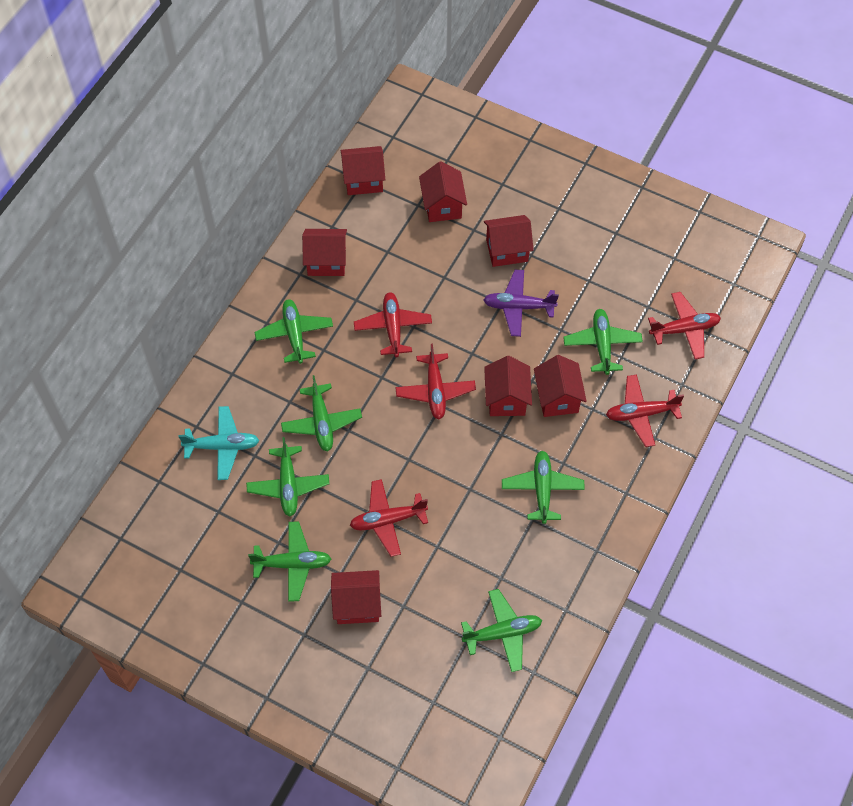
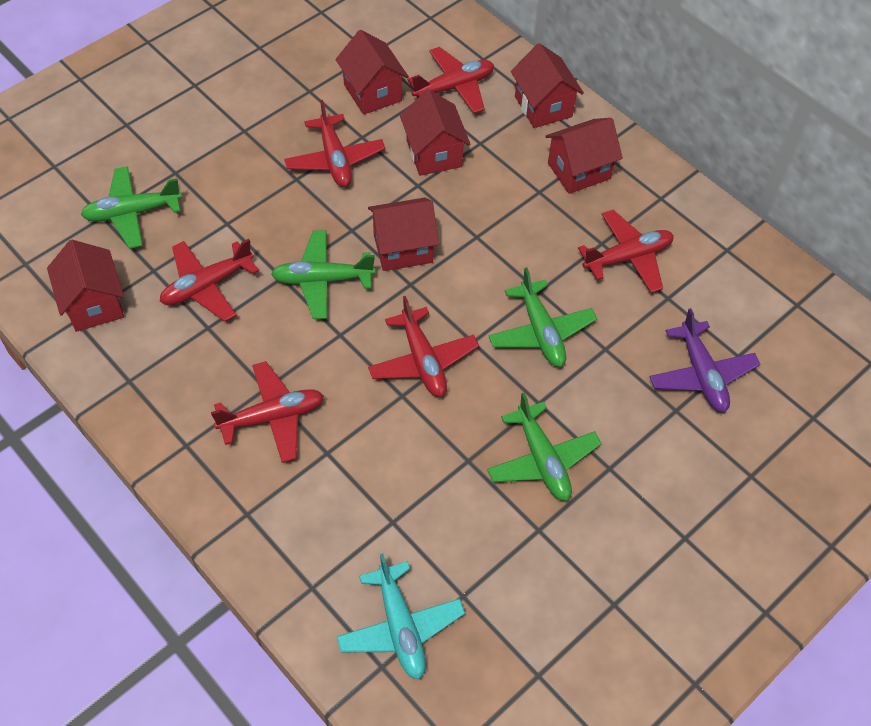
green plane: [246,437,329,517] [248,521,331,602] [254,299,333,364] [281,375,362,451] [461,589,542,672] [502,451,585,524] [563,309,643,375] = 7 -> [81,166,182,249] [271,230,375,319] [487,393,601,501] [489,267,597,367] = 4
red house: [302,229,347,276] [331,570,381,624] [341,146,385,195] [419,161,467,222] [484,215,534,267] [484,356,532,416] [534,355,587,417] = 7 -> [47,240,124,332] [336,30,409,115] [368,198,439,271] [400,90,470,176] [511,43,584,128] [545,118,623,194] = 6
red plane: [350,479,428,557] [354,292,432,357] [395,344,476,419] [606,375,684,447] [648,292,721,360] = 5 -> [160,239,259,322] [211,361,324,463] [284,100,385,187] [368,296,479,397] [407,47,494,114] [578,210,674,293] = 6

